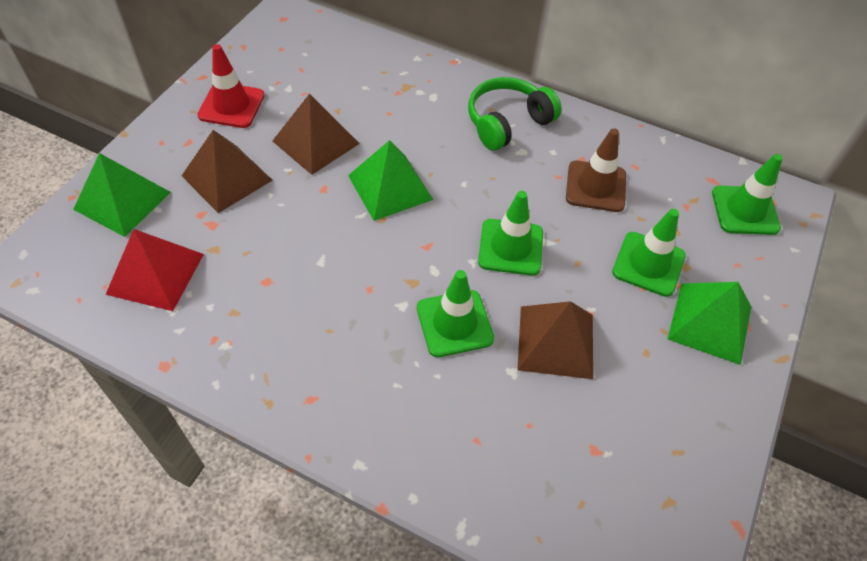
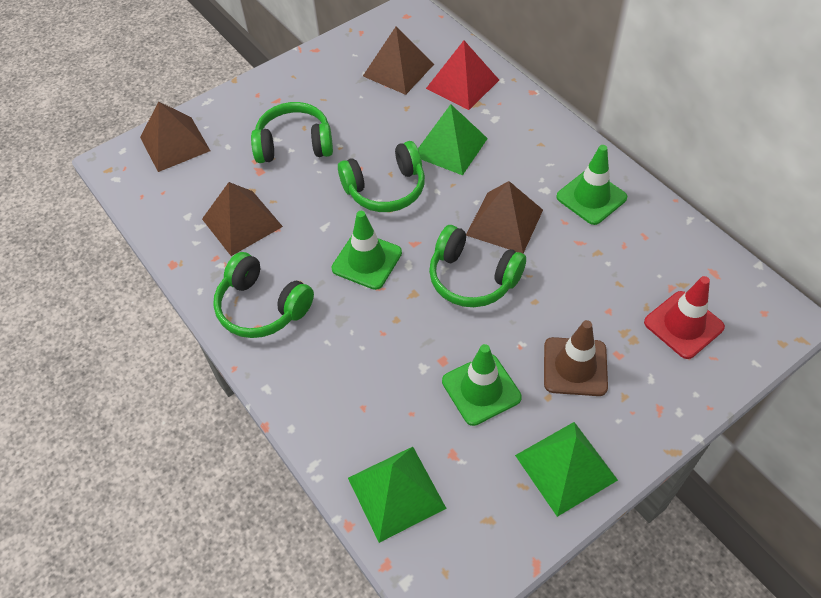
brown pyramid: [182,130,273,213] [273,93,360,175] [517,301,593,379] = 3 -> [140,102,210,172] [202,182,283,256] [363,26,434,95] [466,181,543,253] = 4
green headphones: [468,77,562,151] = 1 -> [213,252,314,338] [251,102,333,163] [338,141,425,212] [429,225,526,307] = 4
green traffic cone: [417,270,494,357] [478,191,543,276] [612,209,686,297] [712,154,783,235] = 4 -> [332,211,402,290] [442,344,522,426] [556,145,627,225] = 3

